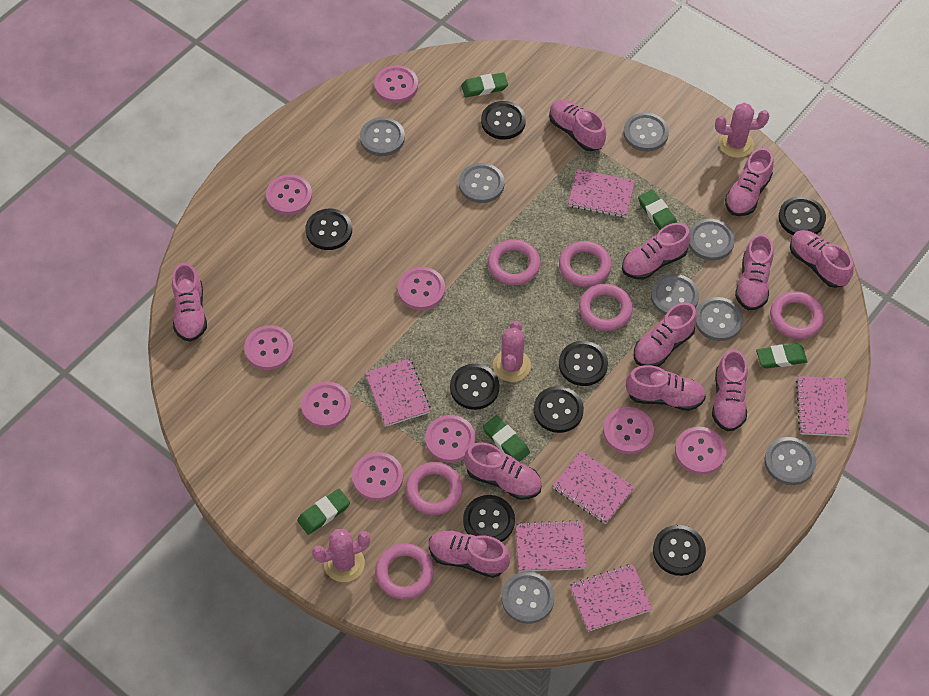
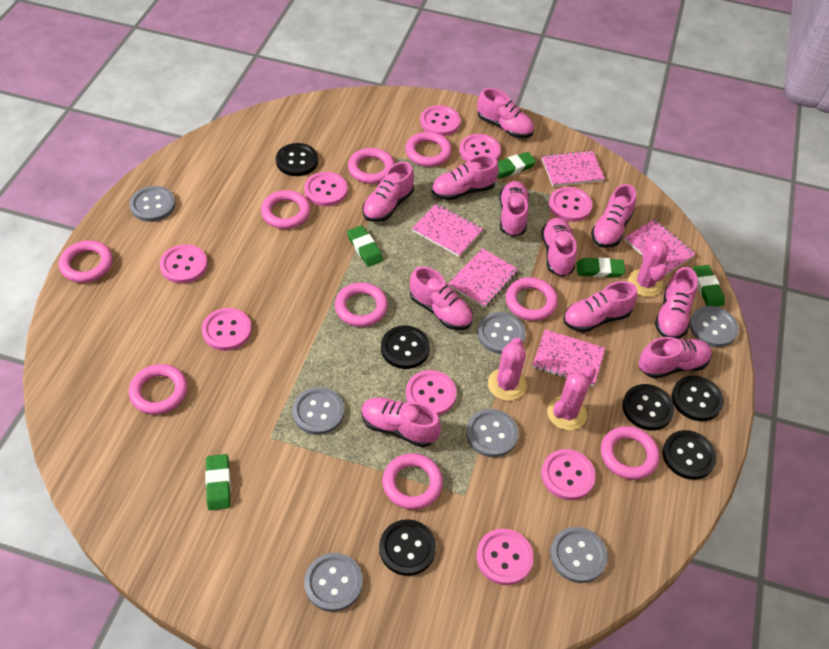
black button: [305,209,352,250] [450,364,499,410] [463,495,515,542] [481,101,526,140] [534,386,584,433] [559,341,608,386] [653,525,706,576] [779,196,826,235] = 8 -> [276,143,318,176] [379,519,436,576] [381,326,430,369] [622,384,675,431] [662,430,717,480] [672,375,724,421] = 6
grey button: [360,117,405,156] [459,163,505,203] [501,571,555,624] [624,113,669,152] [651,274,699,315] [689,219,735,261] [695,297,744,341] [765,437,816,485] = 8 -> [129,186,175,222] [292,387,344,435] [304,553,363,612] [466,409,519,457] [477,312,526,354] [550,527,608,583] [689,306,739,347] = 7
pink notebook: [365,358,431,427] [516,520,586,572] [552,451,635,524] [568,169,635,218] [570,564,652,632] [796,376,850,437] = 6 -> [412,204,483,257] [448,248,519,308] [533,329,605,387] [542,150,605,187] [624,219,696,275] = 5
pink ring: [375,543,434,599] [406,462,463,515] [488,239,540,285] [559,241,612,287] [579,284,633,331] [770,291,824,339] = 6 -> [59,240,113,283] [129,364,187,415] [261,190,311,229] [335,283,388,327] [348,148,395,184] [382,453,443,510] [405,132,452,167] [506,277,558,321] [601,426,660,480] = 9

